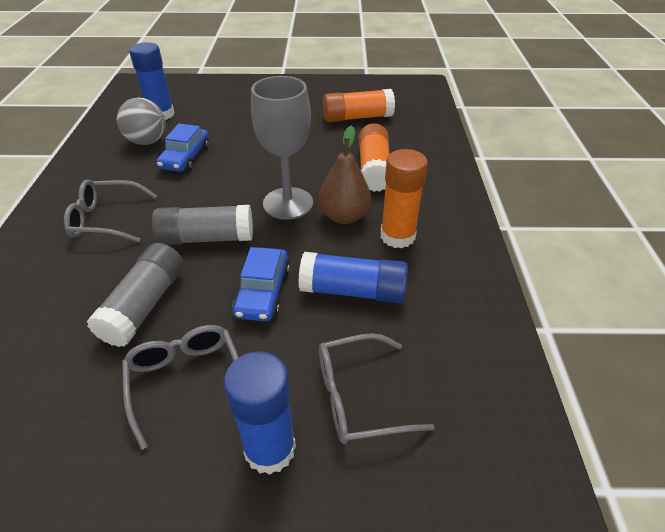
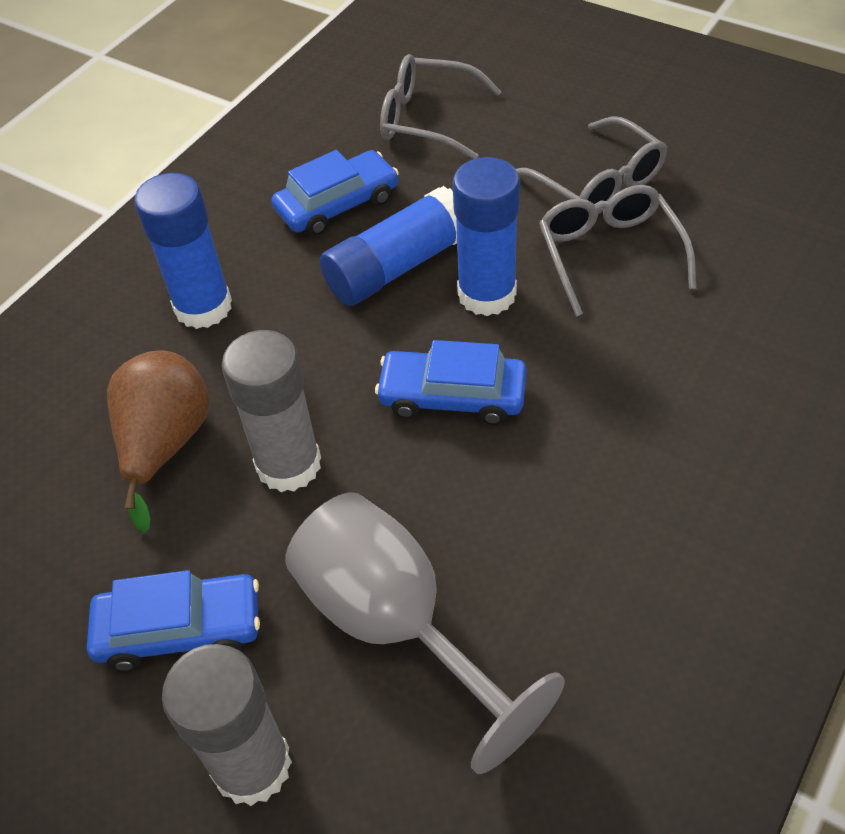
blue car: [156,124,209,172] [233,247,290,321] = 2 -> [87,570,260,671] [272,150,399,236] [375,340,527,425] = 3
grey ball: [117,97,166,145] = 1 -> none = 0
orange glue stick: [323,89,395,122] [359,123,390,192] [380,149,428,248] = 3 -> none = 0

